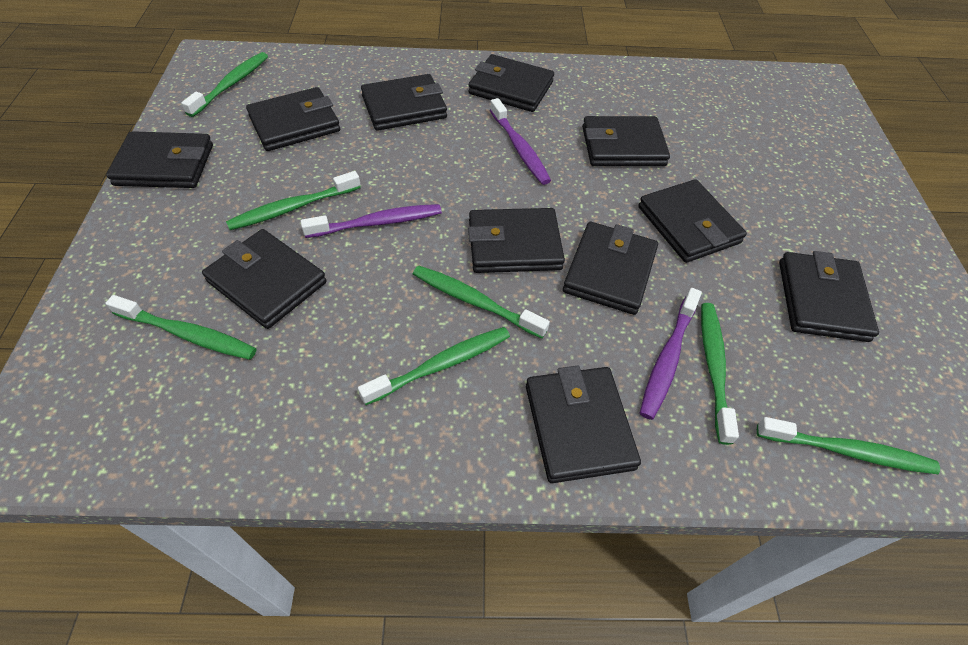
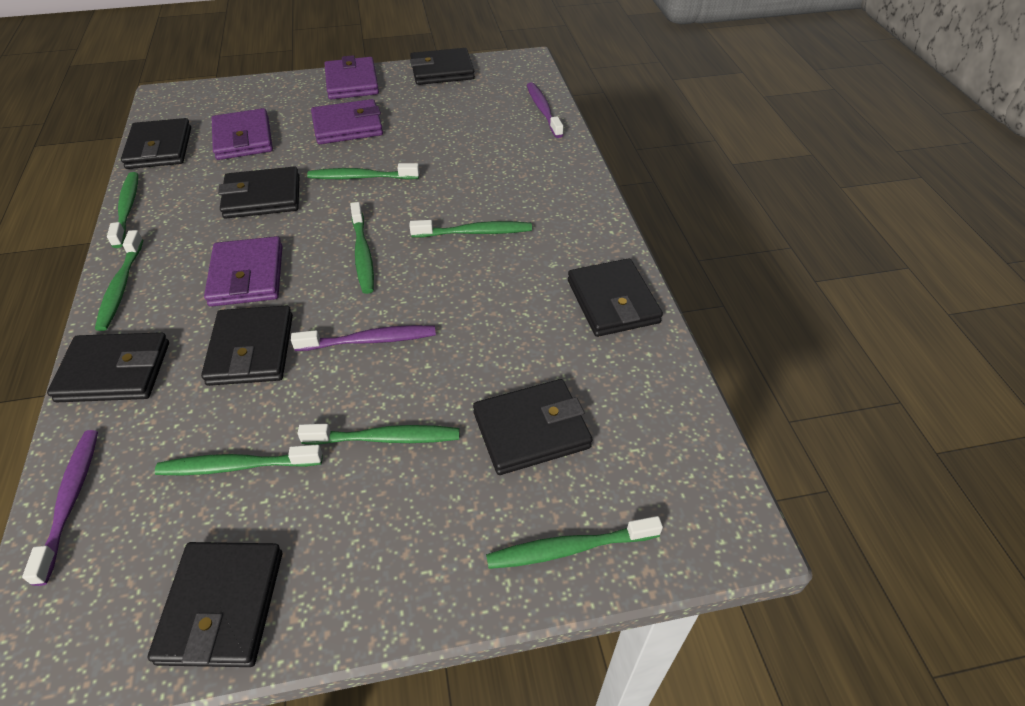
black wallet: [106,131,213,188] [202,229,326,329] [246,87,340,151] [361,74,447,131] [468,54,554,112] [468,208,565,273] [526,366,641,483] [563,222,658,315] [582,116,670,166] [638,179,747,263] [779,251,879,342] = 11 -> [47,332,169,402] [121,118,191,169] [147,542,282,667] [201,306,293,386] [218,166,299,219] [410,48,475,85] [473,379,593,475] [568,258,663,337] = 8
green toothbrush: [105,295,257,360] [181,52,268,117] [226,171,361,230] [358,327,510,405] [413,265,550,338] [701,303,739,445] [757,417,940,474] = 7 -> [95,230,143,331] [107,172,138,248] [155,445,322,475] [297,424,459,445] [307,163,419,179] [350,202,374,294] [410,220,532,238] [486,516,663,569] = 8
purple wallet: none = 0 -> [204,236,282,307] [212,108,273,160] [311,99,383,144] [324,55,379,99] = 4

